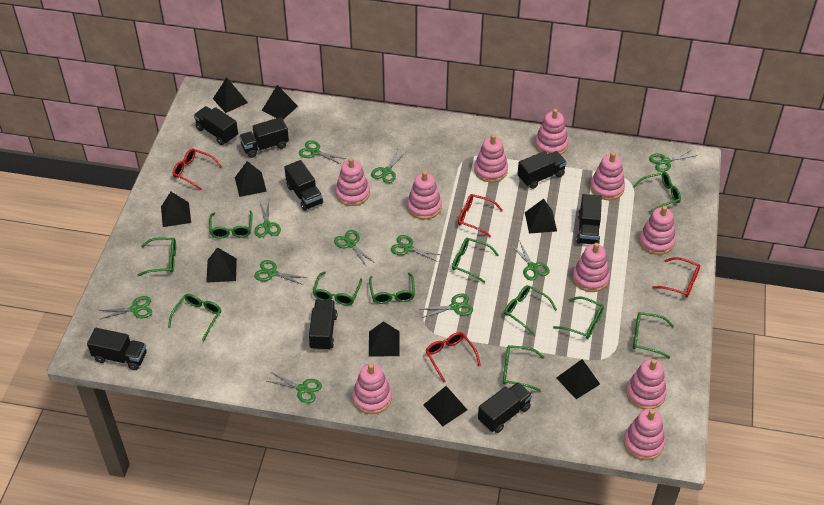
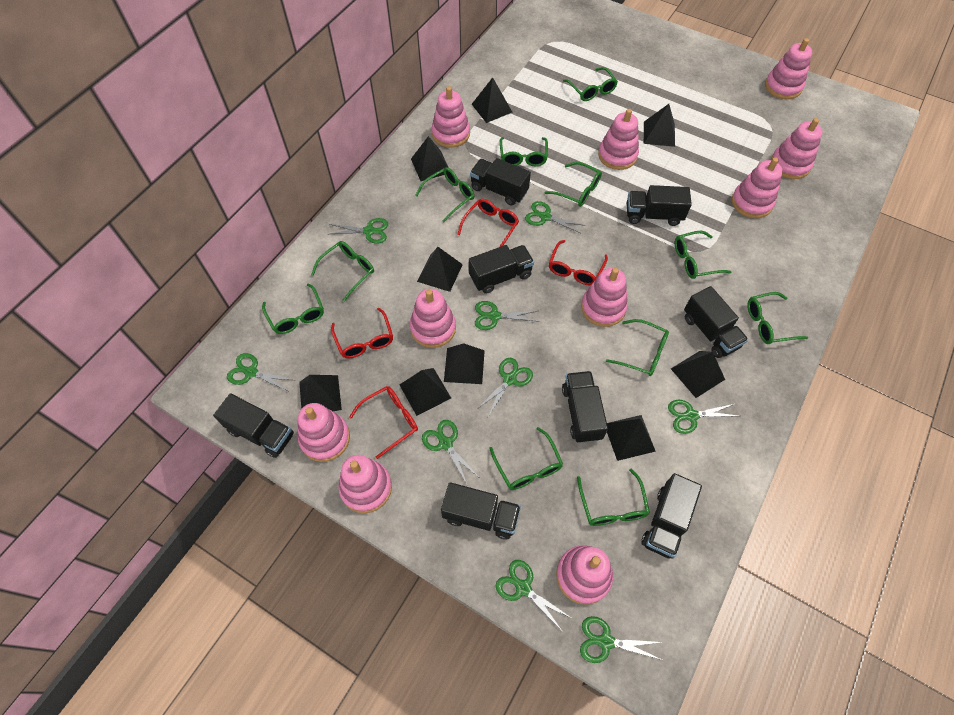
green scissors: [98,296,152,319] [254,201,281,238] [254,260,307,285] [267,372,322,403] [299,140,346,165] [334,230,375,266] [371,149,406,183] [391,235,441,262] [422,293,473,318] [511,242,550,281] [649,150,697,172] = 11 -> [227,353,293,391] [329,218,388,244] [422,420,478,486] [475,301,539,330] [477,358,533,415] [496,560,571,632] [525,201,586,234] [580,616,662,663] [668,400,738,434] = 9

